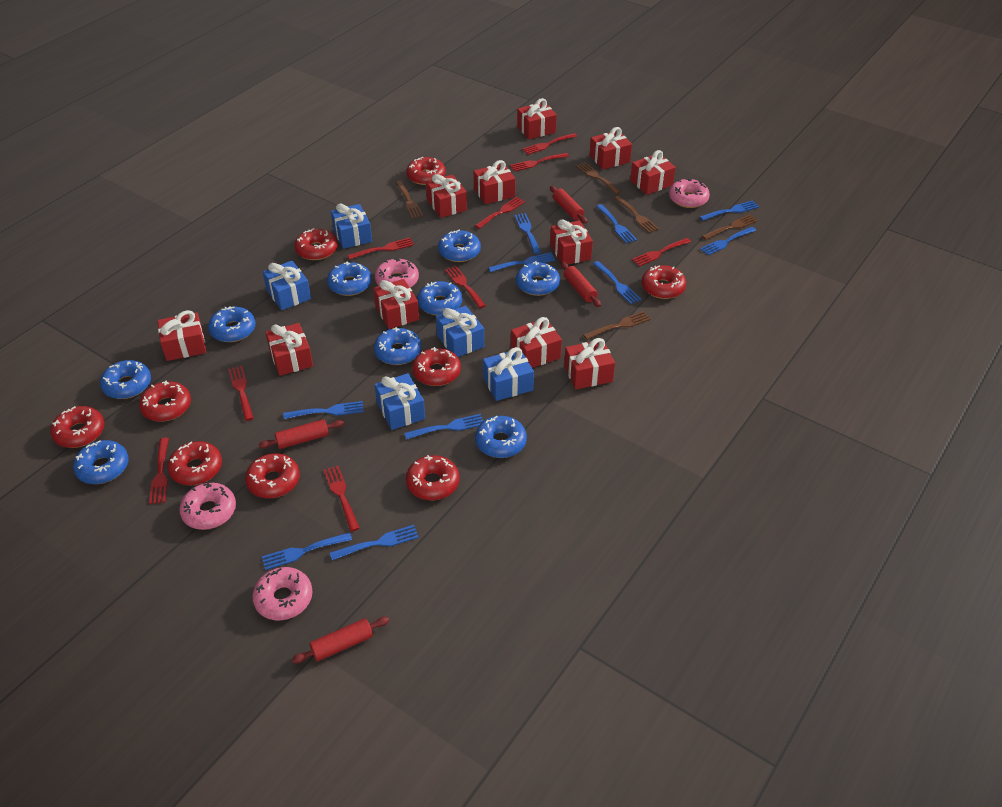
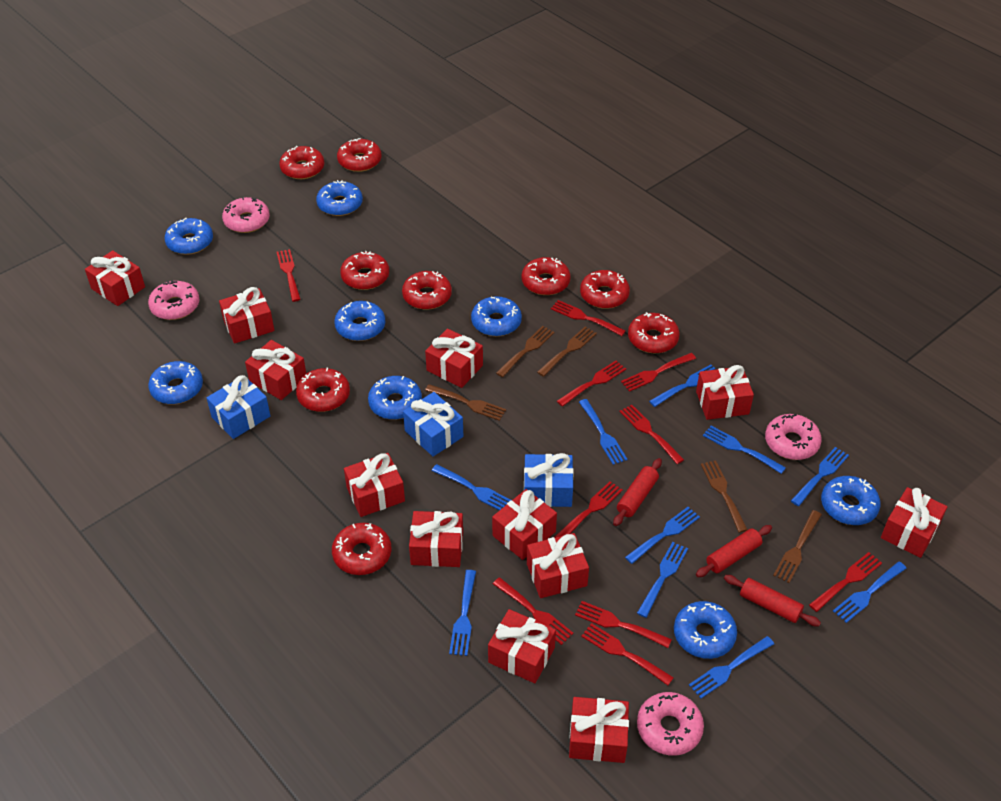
blue donut: [73,440,128,484] [100,360,151,399] [208,306,256,342] [327,262,372,296] [374,327,421,365] [417,281,462,316] [438,230,481,262] [475,416,527,458] [516,261,560,296] = 9 -> [148,361,203,404] [164,218,213,255] [316,180,363,216] [334,301,385,341] [368,376,422,420] [471,296,522,336] [674,601,737,659] [821,476,881,525] = 8
blue gift: [263,261,311,310] [331,203,372,249] [375,373,425,430] [436,306,484,357] [483,347,534,401] = 5 -> [207,375,270,439] [403,392,463,457] [524,453,574,507] = 3
red fork: [149,438,169,504] [228,366,253,421] [324,466,359,531] [347,238,414,260] [445,266,486,308] [475,197,525,229] [510,153,569,172] [522,133,577,155] [632,238,691,266] = 9 -> [276,249,301,302] [493,577,574,645] [551,300,626,336] [555,481,623,538] [557,361,626,407] [575,601,672,648] [581,623,674,685] [620,404,684,464] [621,353,696,392] [809,552,882,612] = 10
red gift: [158,310,206,361] [265,323,313,376] [373,279,419,329] [426,174,467,218] [474,160,515,204] [511,317,562,368] [517,98,557,139] [550,219,593,264] [564,338,615,389] [590,127,632,170] [630,150,676,195] = 11 -> [85,250,145,306] [219,287,274,344] [245,340,306,400] [344,453,405,517] [409,511,463,567] [425,328,483,388] [488,609,556,683] [492,489,557,560] [527,533,589,598] [569,697,629,763] [696,365,754,420] [881,487,947,558] = 12
red rolling pin: [258,419,344,449] [292,617,390,663] [550,186,587,224] [561,262,601,307] = 4 -> [613,458,662,526] [696,525,772,577] [724,575,821,626] = 3

